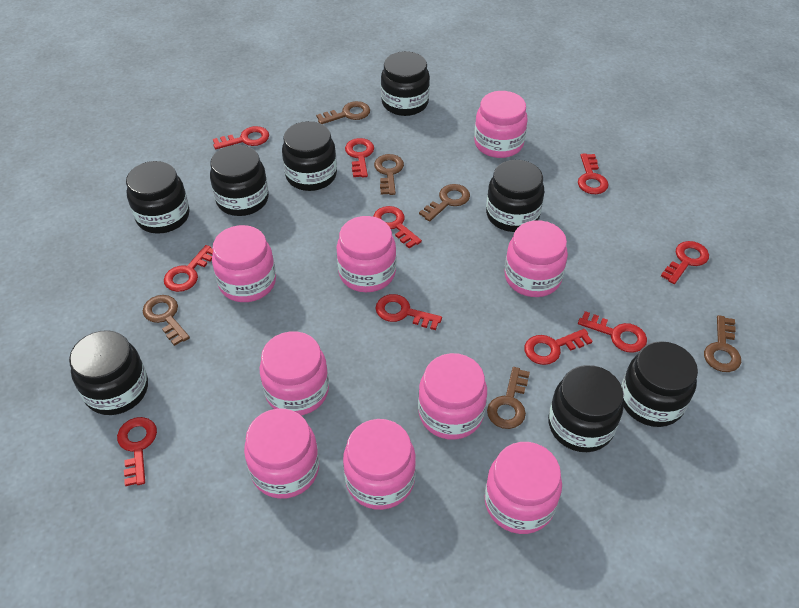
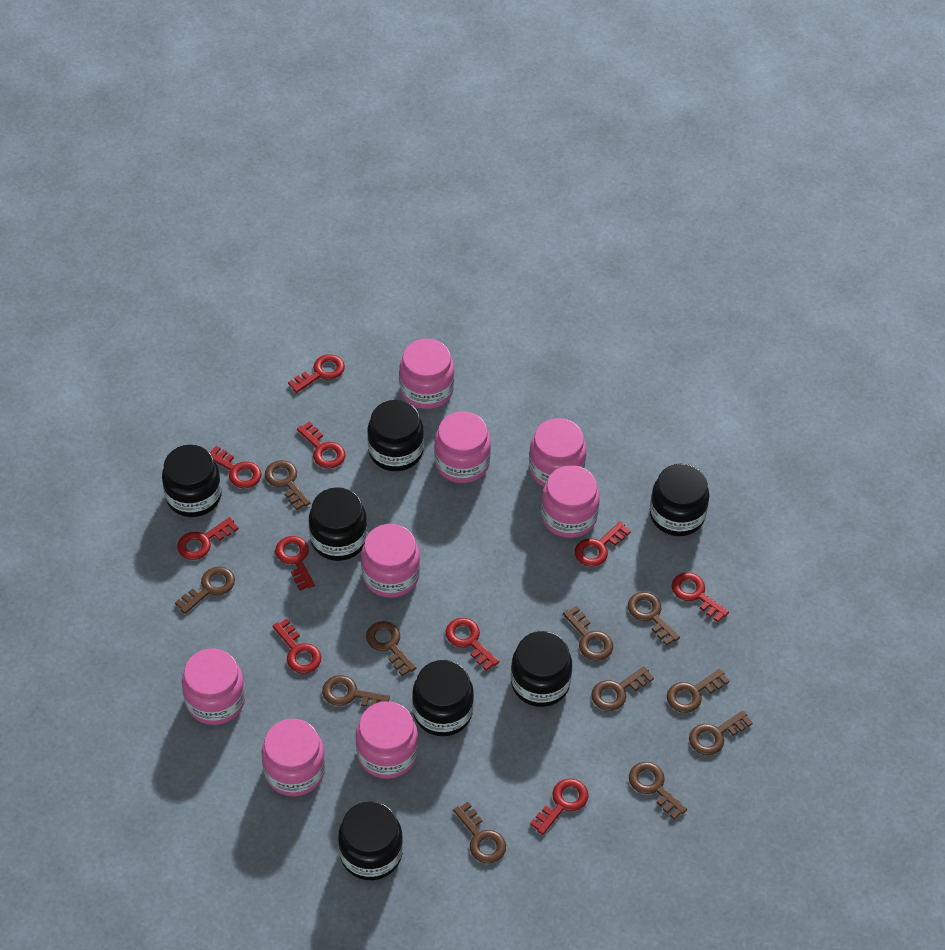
black jar: [69,330,148,415] [126,161,190,234] [210,145,269,216] [282,121,337,191] [381,51,430,116] [486,160,544,232] [548,365,623,452] [621,341,698,427] = 8 -> [162,445,222,517] [309,487,367,561] [338,801,403,880] [367,400,424,471] [412,660,474,736] [511,631,572,707] [650,464,709,536] = 7
brown key: [143,295,190,346] [316,101,370,124] [374,154,404,195] [419,184,470,222] [487,367,530,429] [704,315,741,372] = 6 -> [175,566,235,614] [265,460,310,510] [322,675,390,707] [366,621,416,676] [453,802,506,863] [563,606,613,661] [591,666,654,711] [628,592,680,646] [629,762,687,820] [667,669,730,713] [689,710,753,755] = 11
pink jar: [212,225,276,302] [244,409,319,499] [260,331,329,415] [337,216,396,292] [343,419,416,510] [418,353,487,440] [474,91,528,158] [485,442,562,534] [505,220,568,297] = 9 -> [182,648,246,725] [261,719,325,796] [356,701,418,779] [361,524,420,598] [399,339,454,409] [434,411,491,483] [529,418,586,487] [541,465,600,538] = 8

